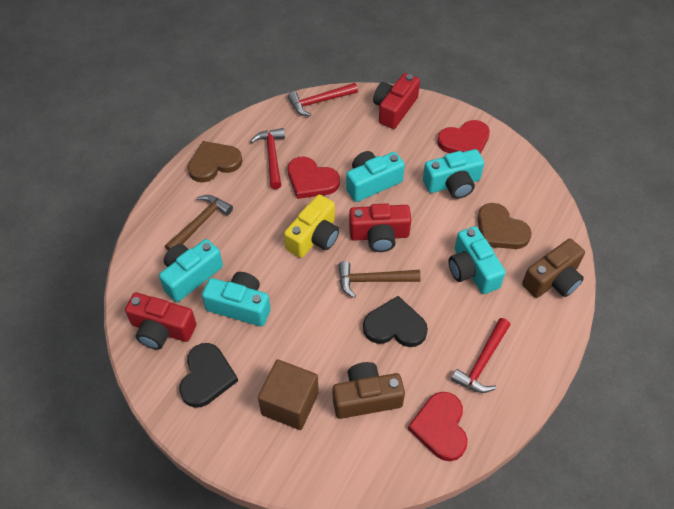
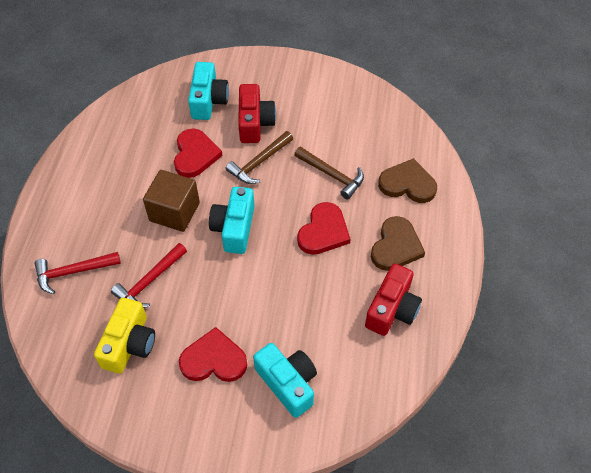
black heart: [180,343,238,408] [363,296,428,347] = 2 -> none = 0
brown camera: [333,362,405,419] [522,239,585,298] = 2 -> none = 0
red camera: [125,293,196,350] [349,203,411,252] [373,73,420,129] = 3 -> [238,84,276,143] [365,263,422,336] = 2
red hammer: [250,128,285,189] [288,83,358,117] [451,318,510,393] = 3 -> [35,252,121,294] [111,243,187,308] = 2
turquoise camera: [159,239,223,302] [202,272,271,326] [346,151,405,202] [423,149,484,199] [448,226,506,294] = 5 -> [188,62,229,120] [209,187,255,254] [253,343,317,418] = 3

